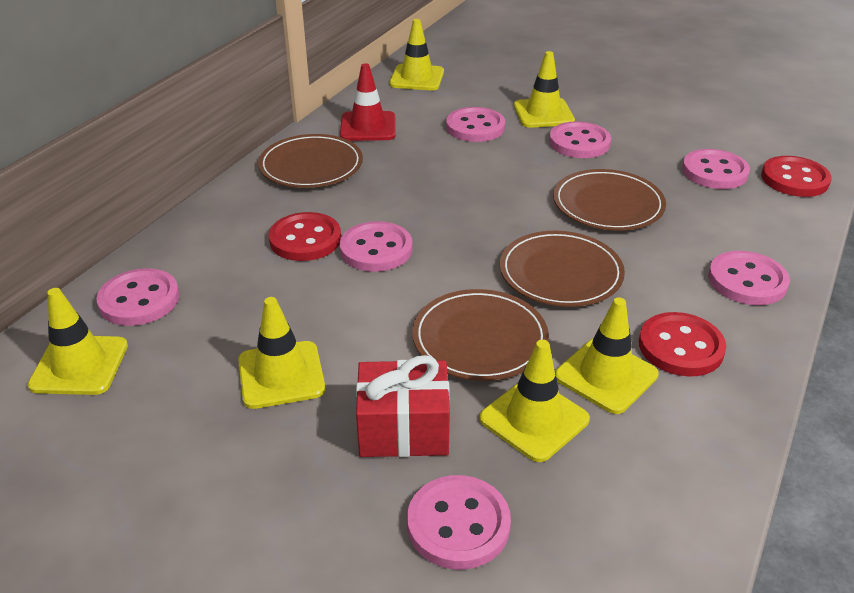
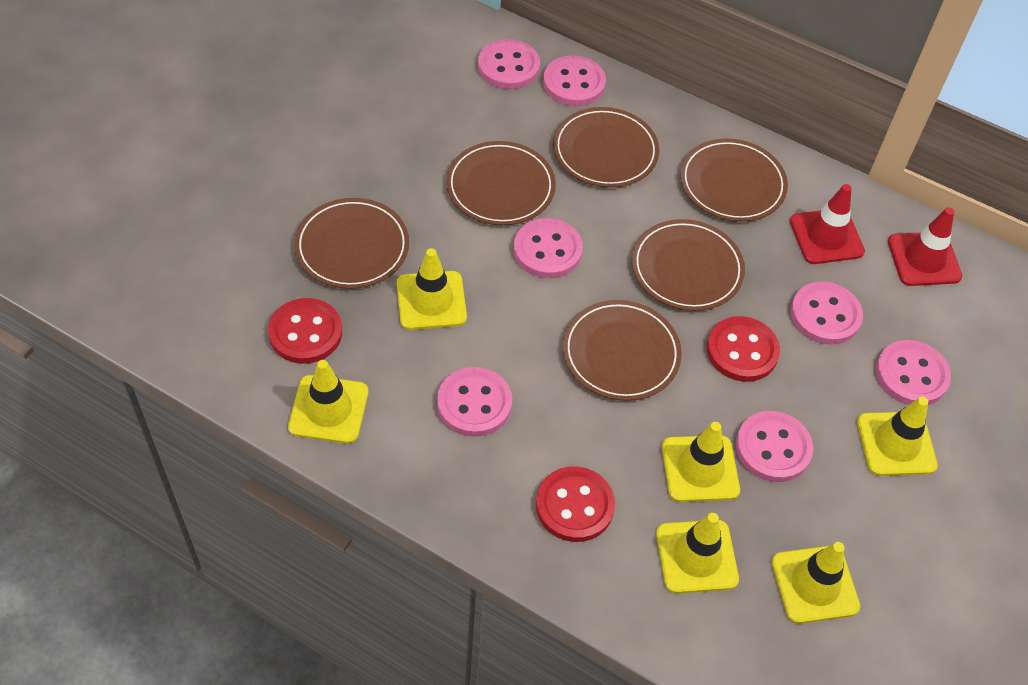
brown plate: [258,134,363,188] [412,289,549,381] [500,231,625,307] [553,169,666,231] = 4 -> [294,198,409,289] [446,141,556,225] [553,107,659,188] [563,300,682,401] [632,219,745,311] [680,138,788,222] = 6
red gift: [356,355,450,457] = 1 -> none = 0
red traffic cone: [340,63,396,141] = 1 -> [790,184,865,264] [888,207,962,286] = 2

